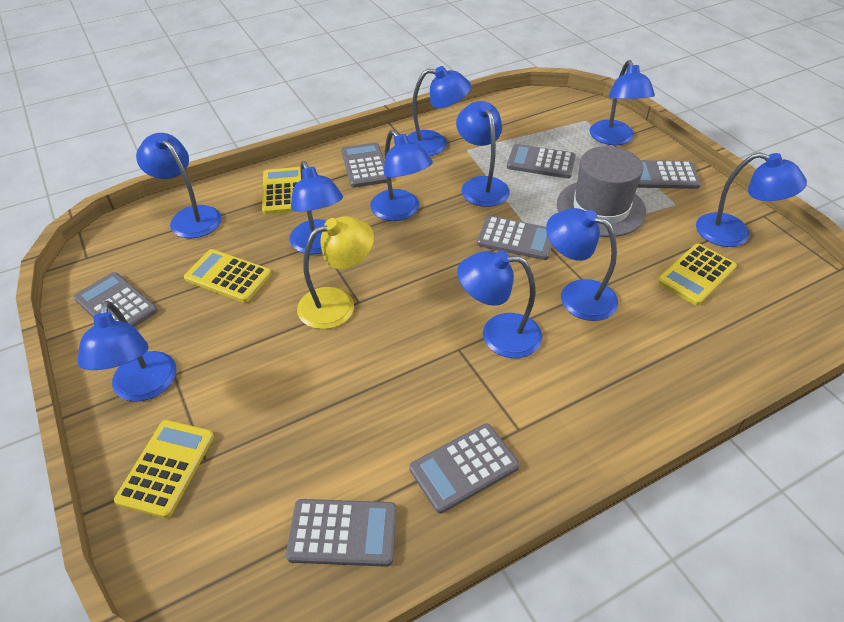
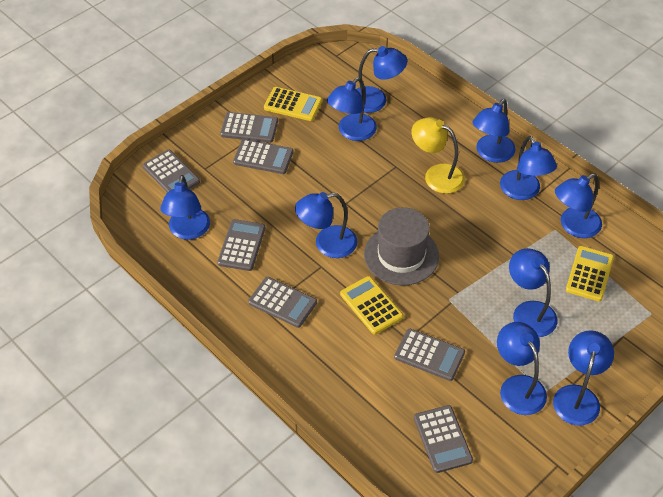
yellow calculator: [114,420,214,519] [184,249,271,303] [262,167,301,214] [657,244,737,305] = 4 -> [264,87,322,121] [340,276,403,335] [566,246,614,301] = 3

